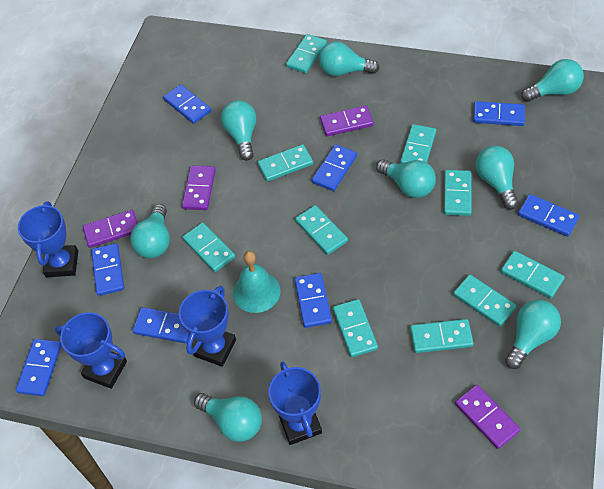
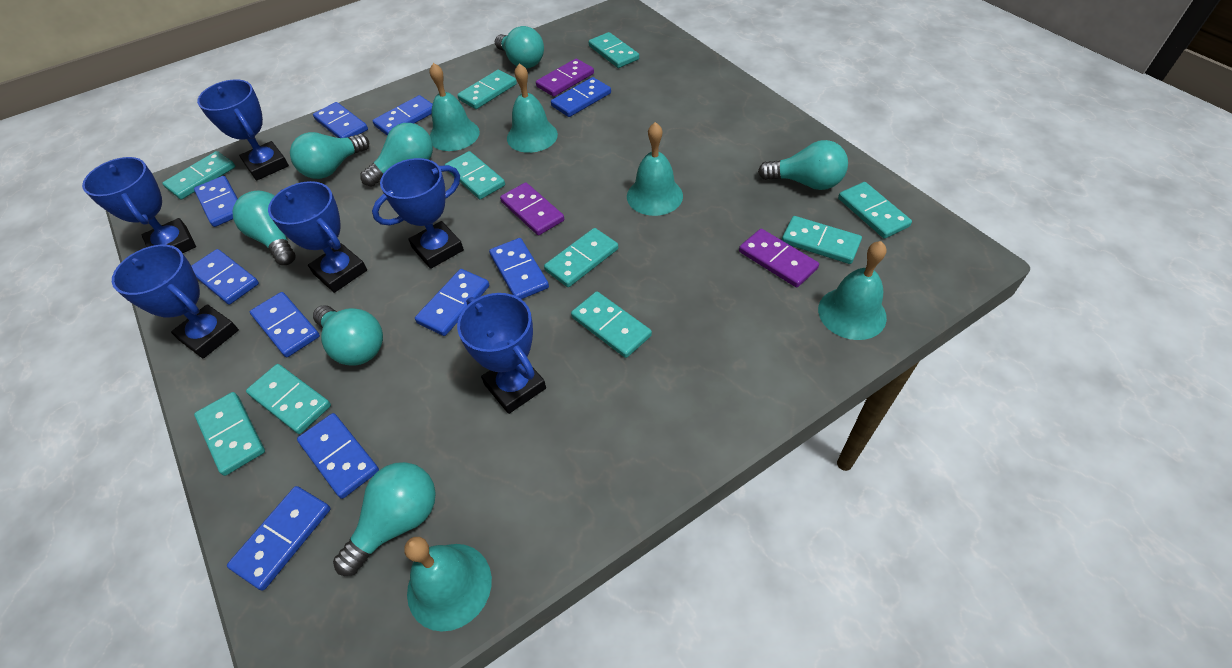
blue domino: [16,339,62,396] [91,243,124,296] [132,307,190,343] [163,84,211,124] [294,273,332,328] [312,144,357,191] [473,101,525,126] [518,194,579,237] = 8 -> [192,249,259,304] [194,176,238,227] [227,486,331,591] [250,292,320,357] [297,413,379,499] [313,102,368,138] [373,95,433,136] [415,269,489,336] [489,238,549,299] [551,77,611,117] = 10
blue trophy: [18,201,78,277] [55,312,127,389] [179,286,236,367] [269,362,322,445] = 4 -> [82,157,196,253] [112,245,239,358] [197,79,289,180] [268,181,367,293] [372,158,464,269] [457,293,546,414] = 6
purple domino: [83,210,138,248] [182,166,216,210] [320,105,374,136] [455,385,520,449] = 4 -> [500,182,564,235] [536,59,594,97] [739,229,819,287] = 3
turquoise bell: [233,251,281,313] = 1 -> [404,537,492,631] [429,63,480,151] [507,63,558,153] [627,122,683,216] [818,241,887,340] = 5
turquoise light bulb: [130,204,170,258] [194,393,262,442] [221,100,256,161] [319,42,380,76] [376,159,436,198] [476,146,518,210] [505,300,561,369] [521,59,584,102] = 8 -> [232,191,296,265] [290,132,369,179] [313,305,383,366] [333,462,436,576] [360,123,433,187] [495,26,544,69] [758,140,848,190] = 7

